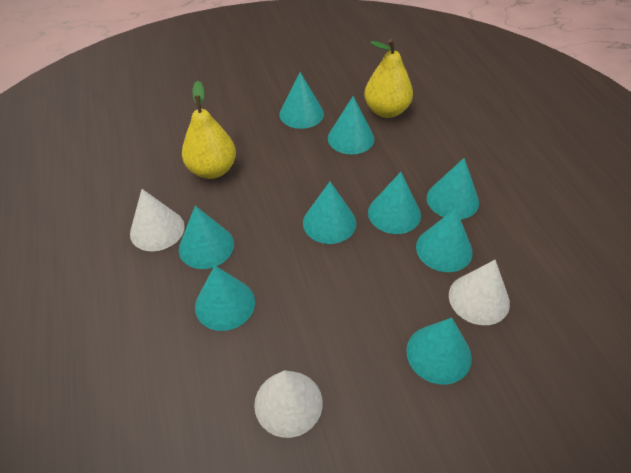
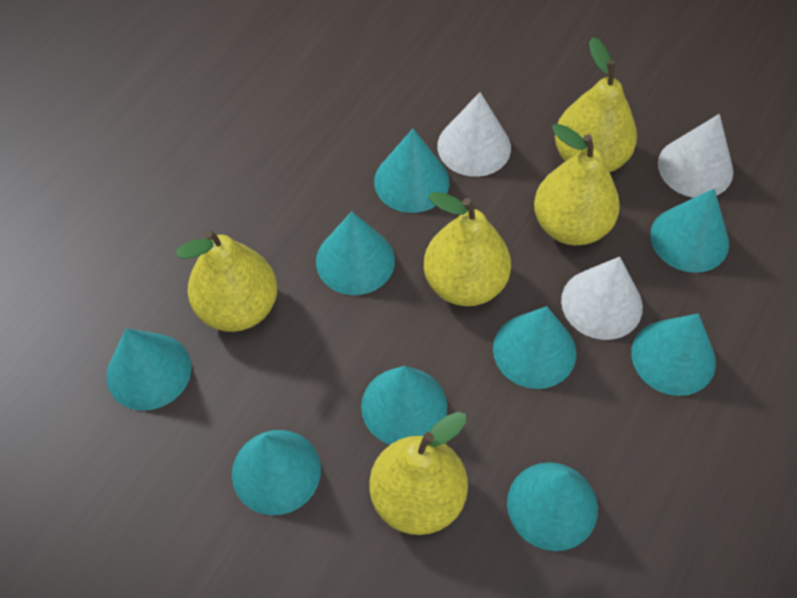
yellow pear: [182,81,236,179] [364,39,413,118] = 2 -> [176,229,277,332] [370,412,468,535] [424,192,511,306] [534,124,620,245] [555,37,637,172] = 5

